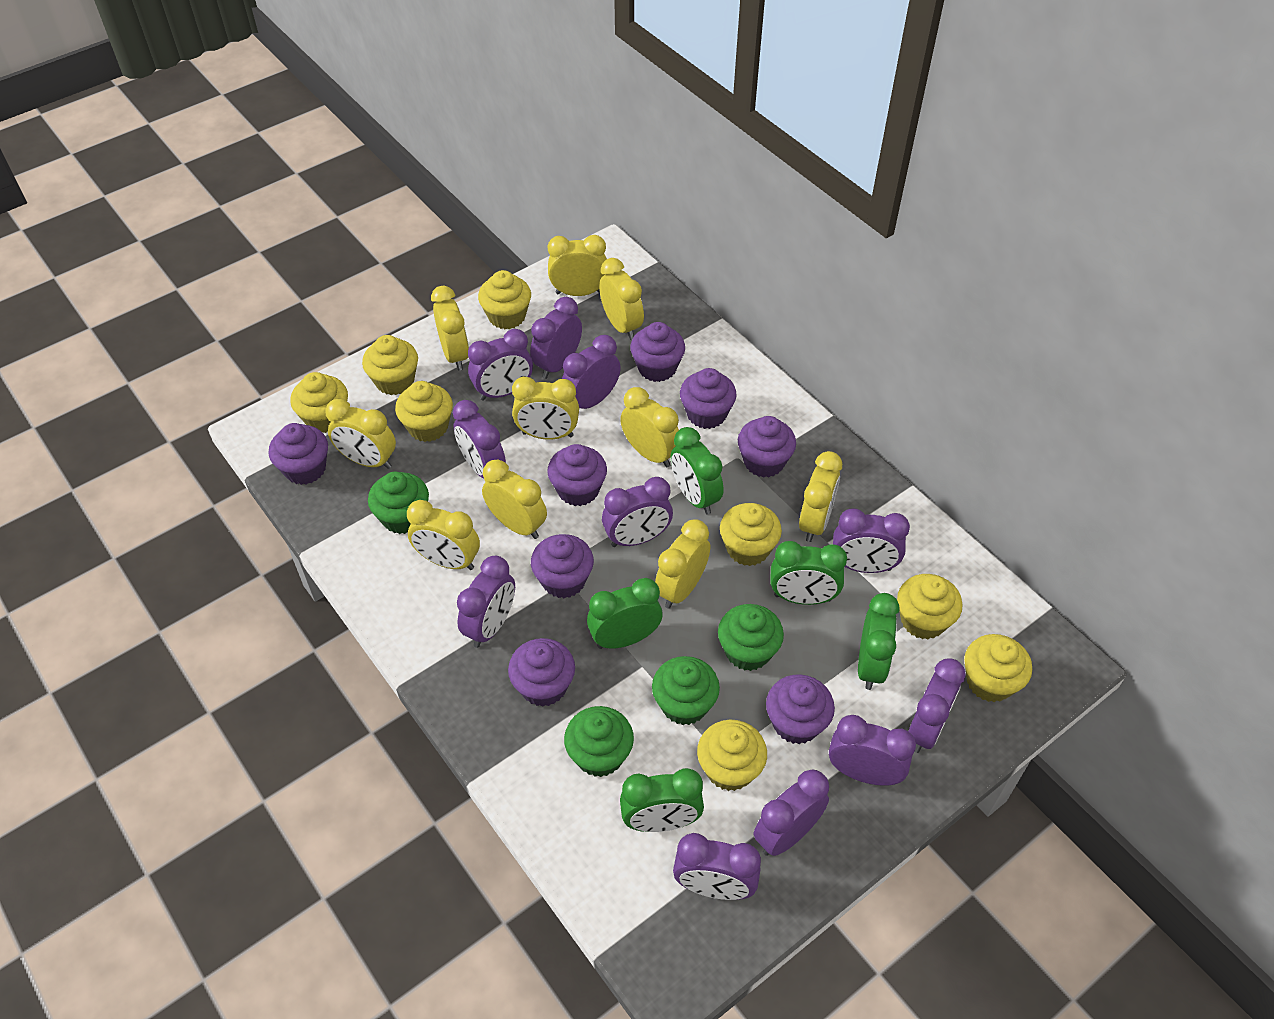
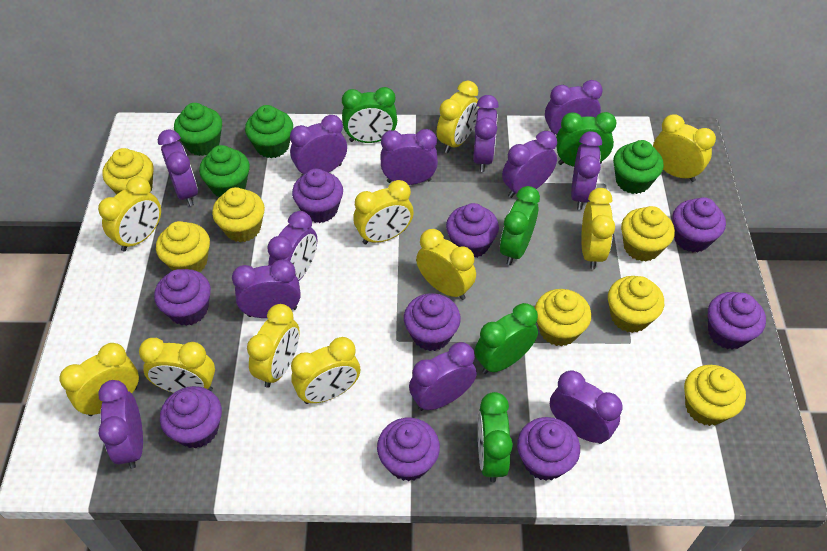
purple clock: [453,400,506,478] [457,556,515,648] [468,329,533,401] [530,297,582,379] [562,335,621,409] [602,477,673,547] [673,833,761,900] [754,769,829,856] [829,715,916,786] [833,509,910,573] [908,659,965,753] = 11 -> [98,380,143,469] [158,129,198,206] [232,259,301,318] [267,211,317,281] [290,115,347,176] [380,129,438,185] [409,342,477,411] [473,95,499,172] [502,131,557,198] [545,80,603,135] [550,370,623,444] [571,131,602,210] = 12
purple cupcake: [269,423,328,485] [508,638,575,707] [531,534,594,598] [547,444,607,506] [630,322,685,382] [680,368,737,429] [738,416,796,478] [766,674,835,744] = 8 -> [154,269,211,326] [160,386,222,449] [292,169,343,223] [377,418,440,481] [404,293,461,351] [446,203,499,258] [517,417,580,481] [672,197,726,252] [708,292,766,350] = 9
yellow cupcake: [290,372,348,433] [362,335,418,395] [395,381,453,442] [478,270,531,329] [697,720,767,791] [720,503,782,566] [897,574,962,639] [964,634,1032,702] = 8 -> [102,148,153,194] [156,221,210,272] [212,187,265,242] [535,289,591,346] [608,276,664,333] [621,206,675,261] [684,365,746,426] = 7

